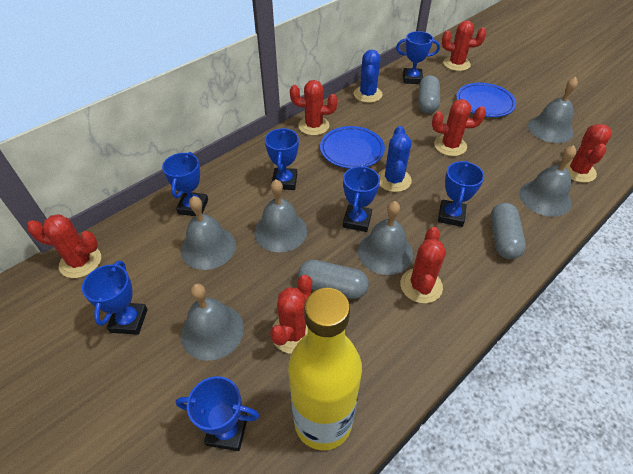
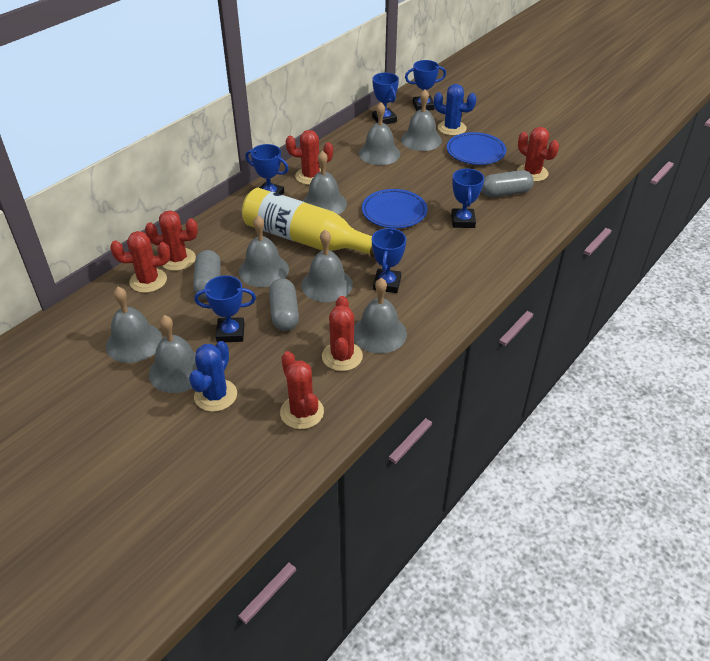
blue trophy: [82,261,148,335] [162,152,208,216] [176,376,260,451] [265,128,299,190] [343,165,380,232] [396,31,440,84] [438,161,484,227] = 7 -> [194,275,256,343] [245,144,289,195] [372,73,399,124] [372,228,406,293] [405,60,446,111] [451,168,484,228] = 6
grey bell: [181,196,236,270] [181,283,244,361] [254,179,307,253] [358,201,413,275] [519,145,576,217] [528,77,578,143] = 6 -> [106,287,162,363] [149,315,197,393] [239,216,289,287] [301,230,353,302] [303,151,347,215] [354,278,407,354] [359,102,400,165] [401,89,442,151] = 8
red cactus: [27,214,101,278] [270,275,312,354] [290,80,338,136] [400,227,446,303] [432,99,486,156] [442,20,486,71] [565,124,612,183] = 7 -> [110,231,170,293] [145,210,198,271] [280,351,324,429] [286,130,333,185] [322,296,363,371] [517,127,559,182] = 6

